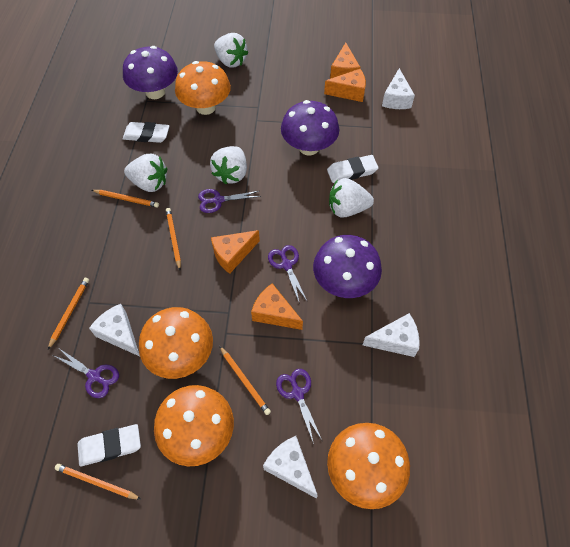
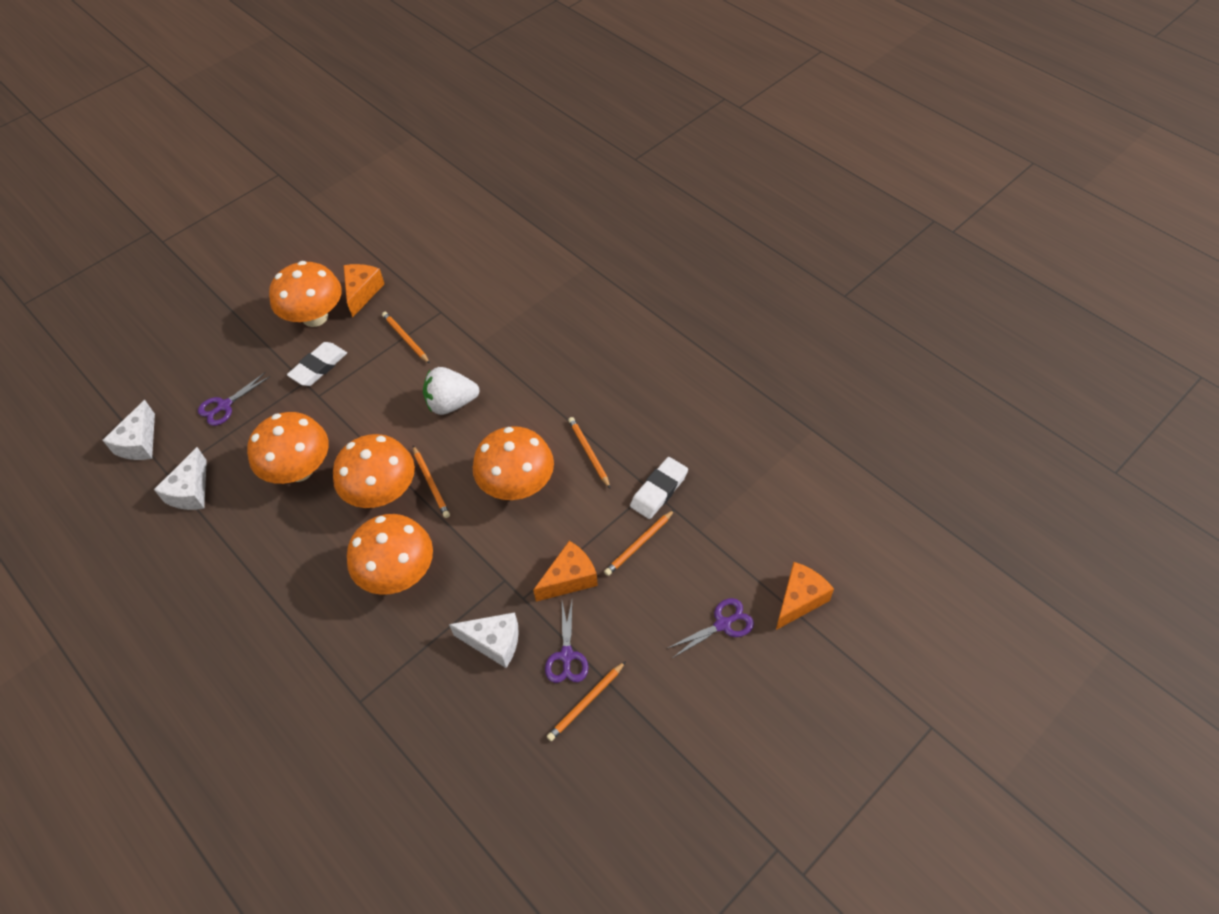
orange cheese: [211,230,260,274] [251,283,303,330] [324,69,366,102] [330,43,360,79] = 4 -> [343,264,384,318] [533,541,598,602] [776,562,834,630] = 3
orange mushroom: [139,307,213,379] [154,385,234,466] [175,61,231,115] [327,423,410,509] = 4 -> [247,412,329,484] [269,261,342,327] [333,434,415,508] [347,514,433,595] [473,426,554,500] = 5
purple mushroom: [123,46,178,99] [281,100,339,155] [313,235,382,298] = 3 -> none = 0
purple scissors: [53,349,119,398] [198,189,261,213] [268,245,307,304] [276,369,322,444] = 4 -> [198,372,270,426] [545,601,588,683] [668,598,754,658] = 3
white cheese: [89,304,140,356] [263,436,318,499] [363,313,420,357] [382,68,415,109] = 4 -> [102,400,155,460] [154,447,207,510] [449,612,519,668] = 3
white eraser: [77,424,141,466] [123,122,169,143] [327,155,379,183] = 3 -> [287,342,347,386] [630,457,688,519] = 2
white strawberry: [124,154,167,192] [210,146,247,185] [214,33,248,68] [329,178,374,218] = 4 -> [423,367,480,415] = 1

